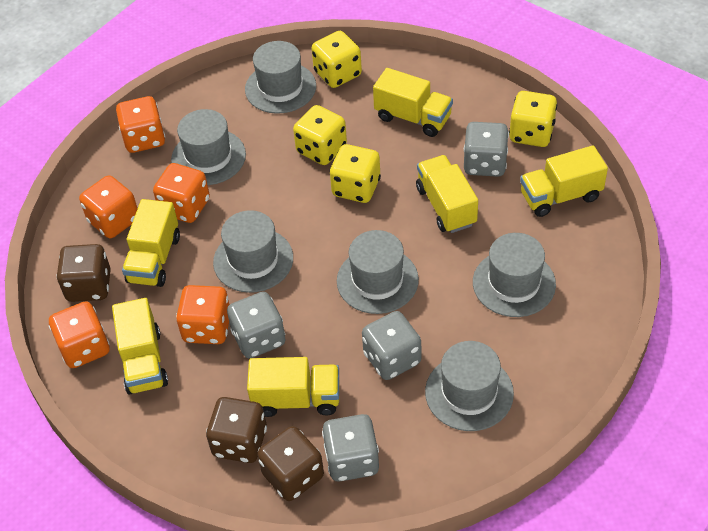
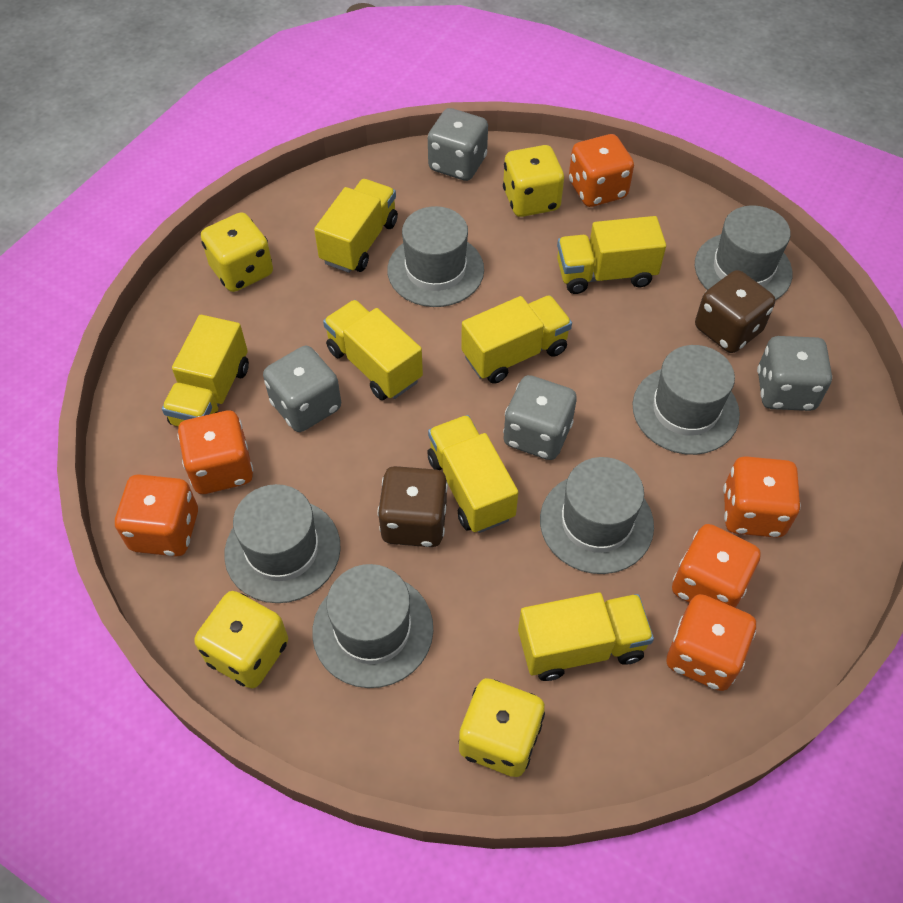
brown dice: [56,244,111,302] [206,397,267,463] [257,426,324,501] = 3 -> [377,466,448,547] [695,270,775,353] = 2
orange dice: [49,301,110,368] [79,175,138,238] [116,96,165,153] [153,163,210,223] [176,285,230,344] = 5 -> [115,474,198,557] [177,411,253,494] [569,134,634,207] [667,594,756,691] [672,524,761,608] [723,456,801,538] = 6
yellow truck: [112,298,168,395] [122,199,180,287] [247,357,339,417] [373,68,453,137] [416,155,478,233] [520,145,608,217] = 6 -> [162,315,249,427] [314,179,398,273] [323,300,423,400] [427,415,518,533] [461,295,572,384] [518,593,654,681] [557,216,666,294] = 7

